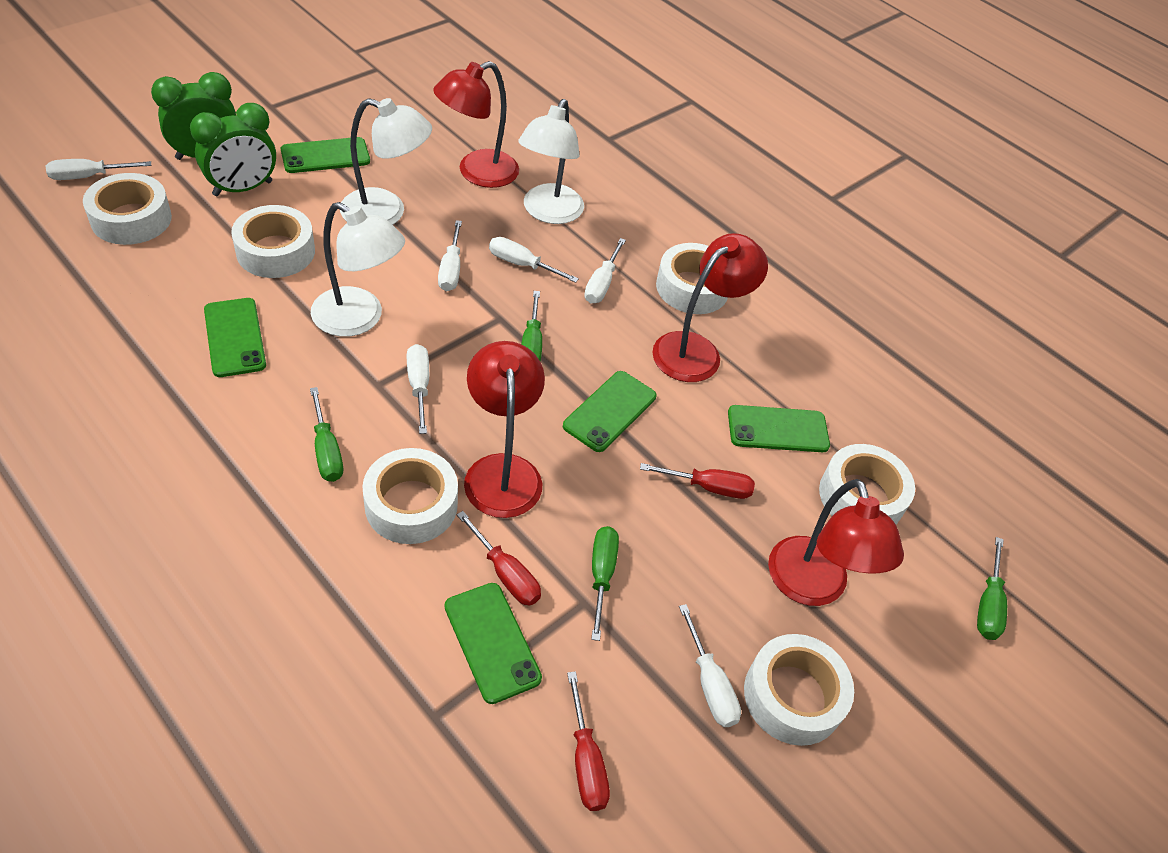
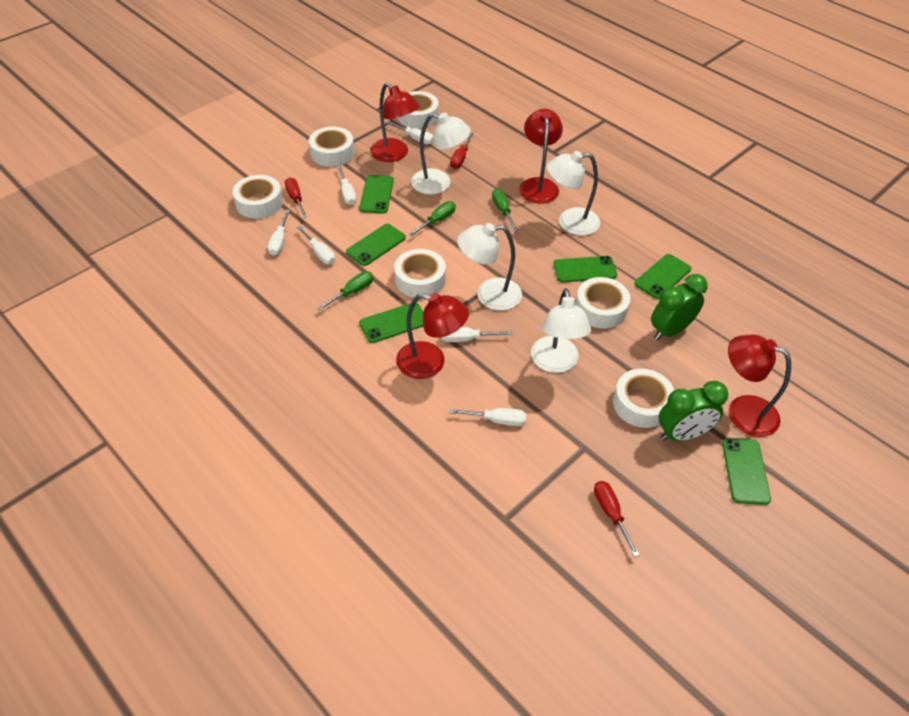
green phone: [204,298,266,377] [281,137,370,173] [445,583,542,704] [563,371,656,452] [728,405,830,452] = 5 -> [346,224,406,266] [359,175,394,214] [359,303,424,343] [553,256,617,282] [635,254,691,299] [722,438,771,505] = 6
green screwdriver: [310,387,343,482] [521,291,542,362] [591,526,619,641] [977,537,1007,640] = 4 -> [317,271,374,310] [409,201,456,236] [492,189,518,231] = 3
white lamp: [311,202,405,337] [340,98,432,225] [518,99,584,224] = 3 -> [411,113,471,195] [457,223,522,310] [531,288,591,373] [547,151,600,235] = 4

